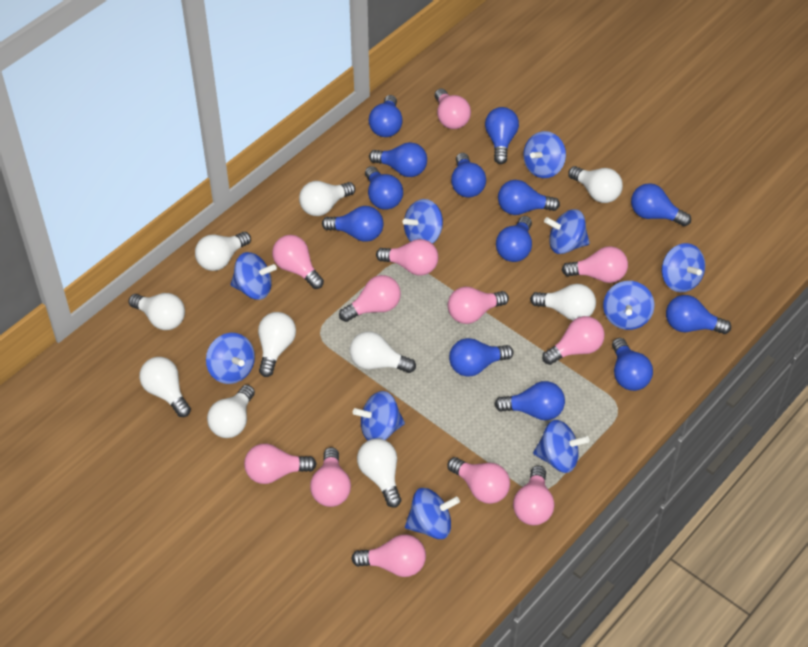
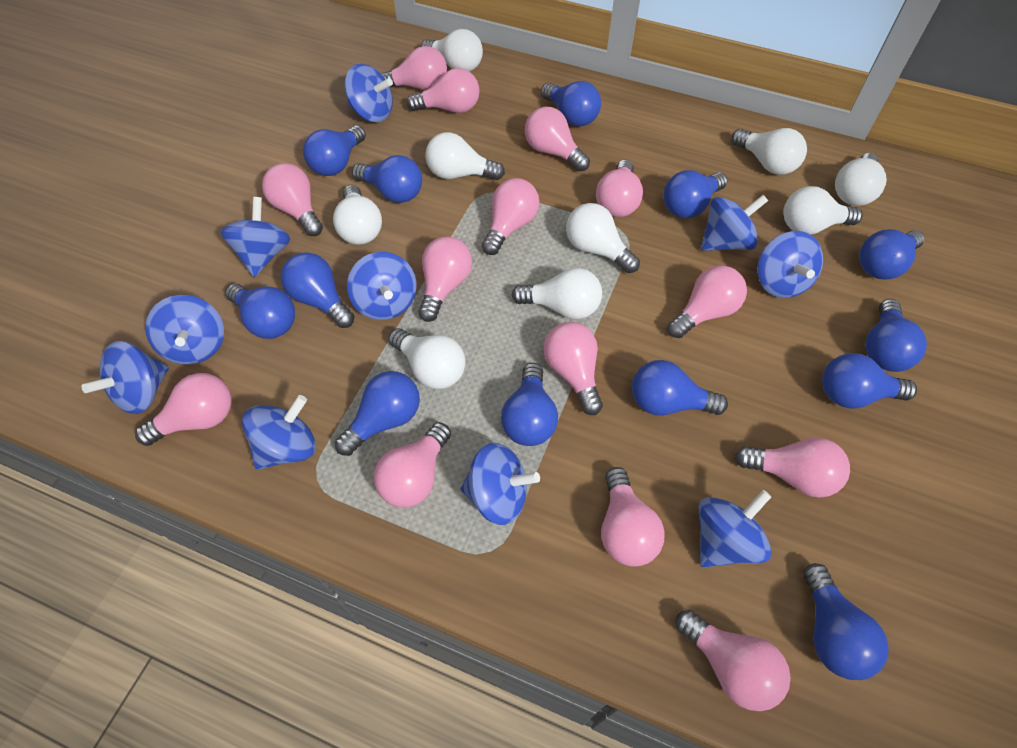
pink light bulb: [244,444,317,484] [272,235,324,289] [310,447,351,507] [339,275,401,322] [351,534,426,577] [376,239,438,276] [435,89,471,129] [447,457,510,504] [448,287,509,324] [513,466,554,525] [542,316,605,365] [562,246,628,283] = 12 -> [135,373,232,446] [262,163,323,236] [374,422,451,508] [382,46,447,90] [406,68,480,113] [418,236,472,322] [482,178,539,255] [525,107,590,172] [544,322,603,415] [596,160,643,217] [601,467,665,567] [667,265,747,338] [676,610,791,711] [735,437,850,498] = 14
white light bulb: [129,293,185,330] [139,357,191,417] [195,232,251,271] [207,385,255,438] [258,312,296,377] [299,181,355,216] [350,331,416,373] [357,438,401,508] [530,284,596,320] [568,166,623,203] = 10 -> [333,185,382,245] [388,328,466,389] [421,29,483,72] [425,132,505,180] [512,268,602,319] [566,203,640,273] [732,128,807,175] [783,186,863,235] [835,153,887,206] = 9

